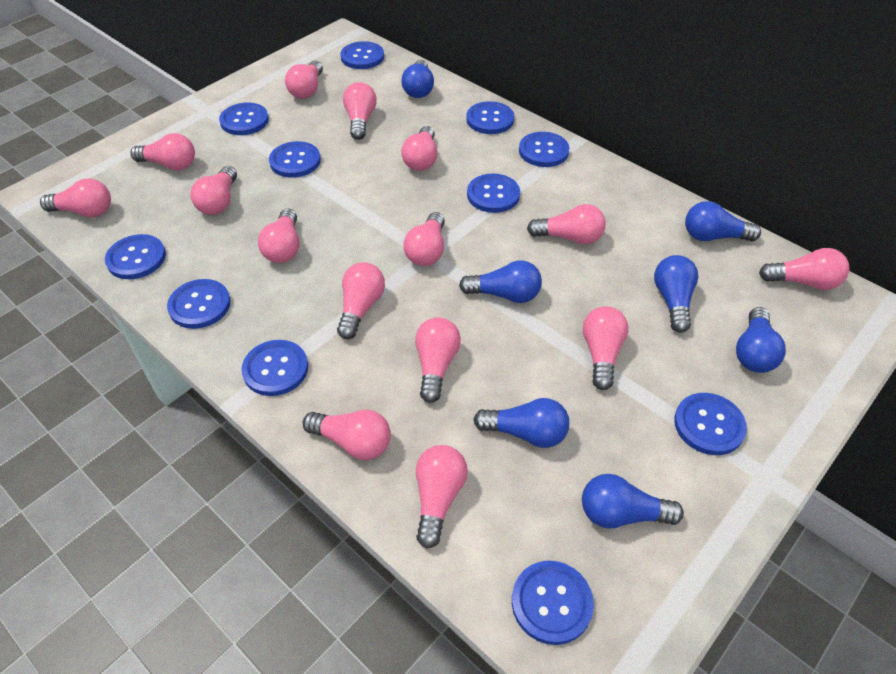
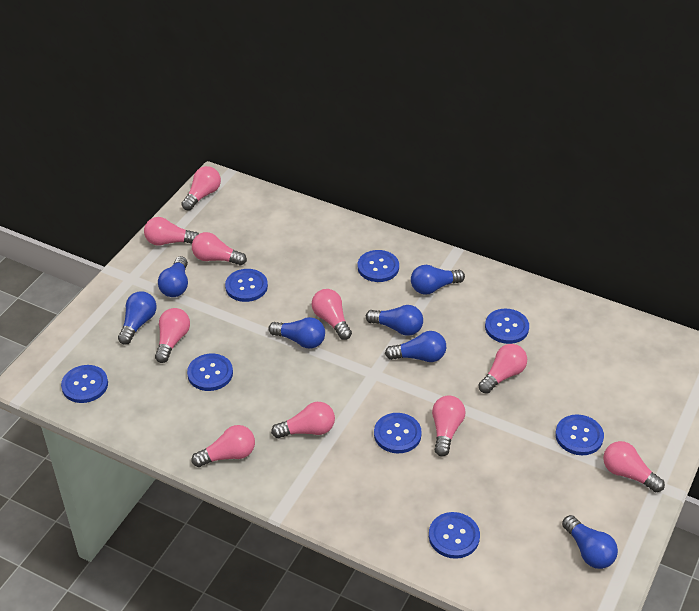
blue button: [105,234,166,279] [167,279,231,329] [219,102,269,135] [242,340,308,396] [269,141,321,178] [341,41,384,69] [466,101,514,134] [467,173,520,213] [512,561,594,645] [519,132,569,167] [674,393,747,455] = 11 -> [61,365,108,403] [187,353,233,391] [225,269,268,302] [358,250,399,282] [374,413,422,453] [429,512,480,559] [485,309,529,344] [555,414,604,455] = 8
pink light bulb: [40,178,111,218] [131,133,195,170] [190,166,237,215] [258,208,299,263] [285,61,323,99] [303,410,391,460] [337,262,385,339] [343,82,377,140] [401,126,438,171] [403,212,445,266] [415,317,461,403] [416,445,468,549] [527,204,606,244] [583,306,629,390] [759,248,850,290] = 15 -> [144,217,199,246] [155,308,190,363] [181,166,221,211] [192,232,247,266] [192,425,255,467] [271,402,335,438] [312,289,352,340] [432,395,466,456] [478,344,527,394] [603,441,665,492] = 10

